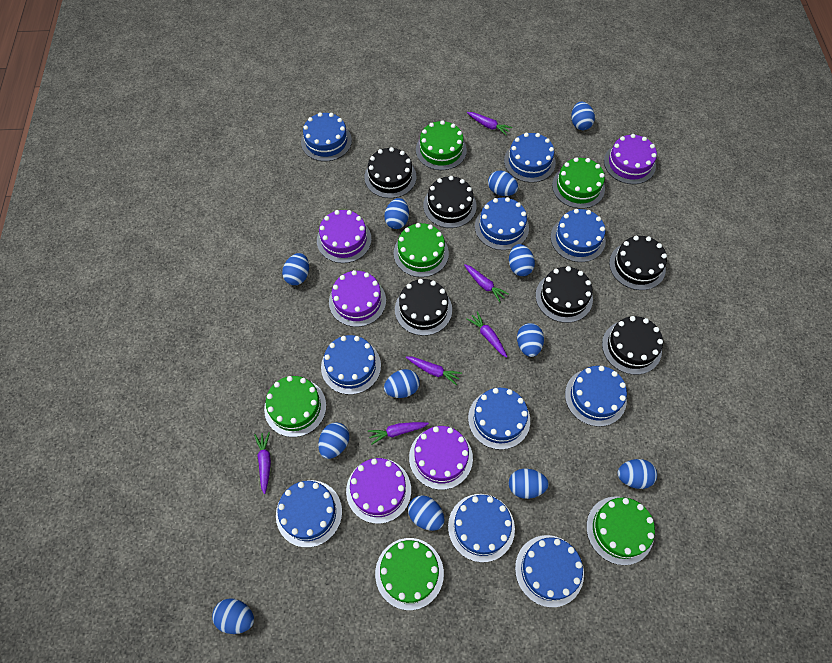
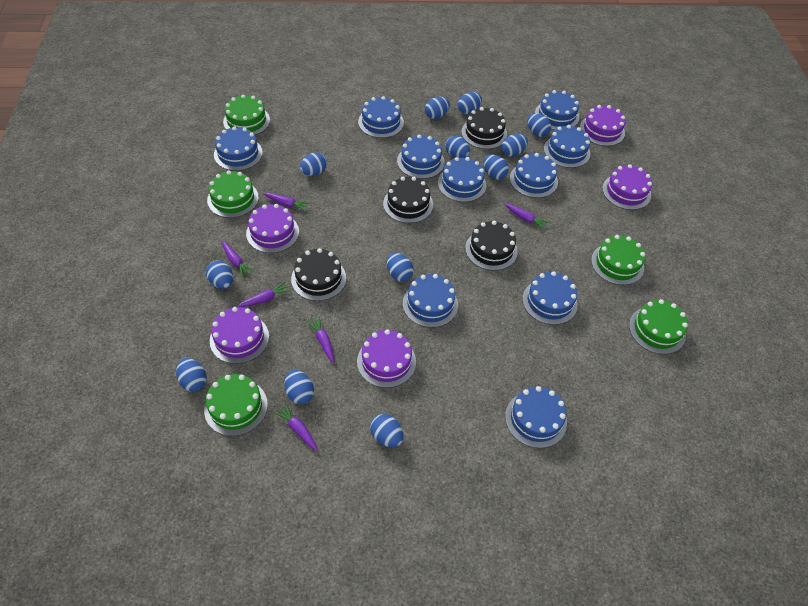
black cake: [364,147,416,198] [395,279,452,336] [423,176,477,228] [535,266,593,323] [602,316,663,375] [609,236,667,290] = 6 -> [291,248,346,301] [383,177,433,223] [462,107,507,149] [465,221,518,271] = 4
green cake: [264,376,326,437] [375,538,444,610] [394,223,449,277] [416,120,467,170] [552,157,605,209] [586,496,655,565] = 6 -> [204,374,268,436] [207,170,259,218] [223,94,270,135] [591,235,645,285] [629,299,688,354] = 5

